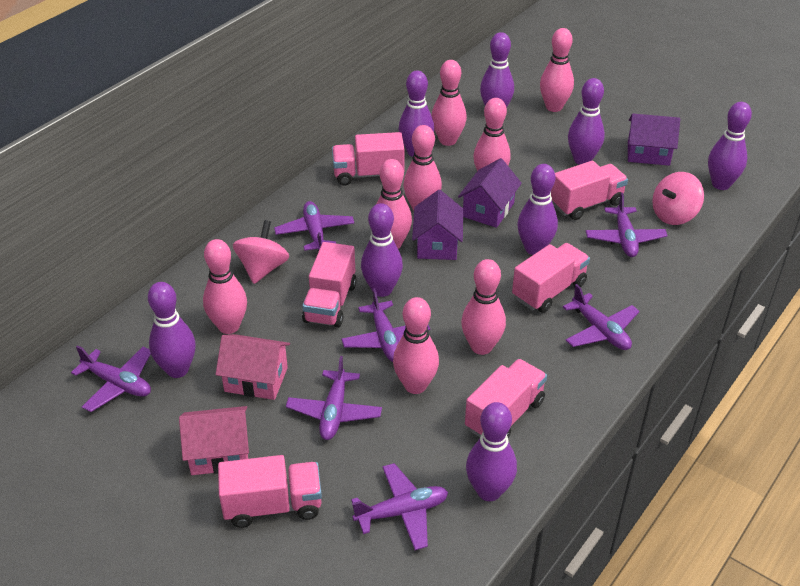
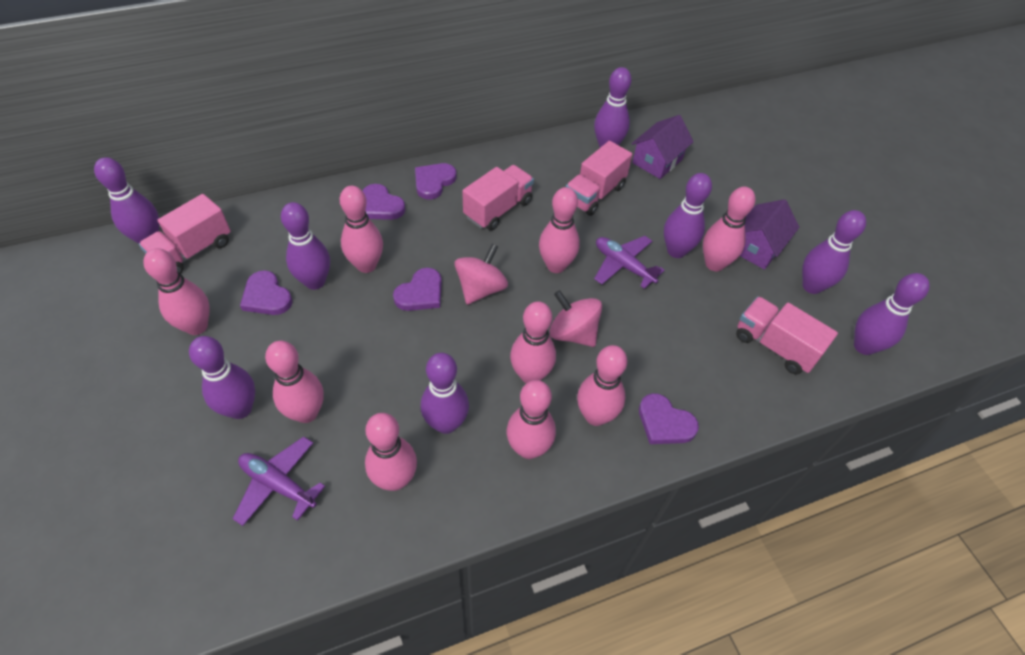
pink bowling pin: [203,239,247,334] [377,159,412,249] [393,297,439,394] [403,125,442,211] [432,60,467,146] [461,259,506,355] [473,98,511,171] [540,28,574,112] = 8 -> [143,248,210,335] [265,341,324,423] [340,186,383,273] [365,413,417,491] [507,380,556,459] [510,301,556,383] [539,187,580,273] [577,345,628,426] [703,187,755,271] = 9
pink house: [179,406,249,475] [215,334,290,400] = 2 -> none = 0
pink truck: [218,455,322,528] [302,242,357,328] [332,132,404,185] [465,359,547,439] [512,243,590,313] [551,161,628,220] = 6 -> [139,194,231,274] [462,165,534,231] [566,141,633,216] [736,296,838,374] = 4
purple heart: none = 0 -> [240,270,292,315] [363,184,405,220] [393,268,442,311] [415,163,456,200] [639,393,699,444] = 5
purple house: [412,190,463,260] [458,158,522,228] [628,114,680,166] = 3 -> [631,115,694,179] [740,199,799,270] = 2
purple plane: [71,345,151,412] [274,201,354,251] [286,356,382,440] [341,288,430,362] [351,463,448,550] [563,284,640,350] [586,193,668,257] = 7 -> [233,436,325,526] [594,236,665,289] = 2

